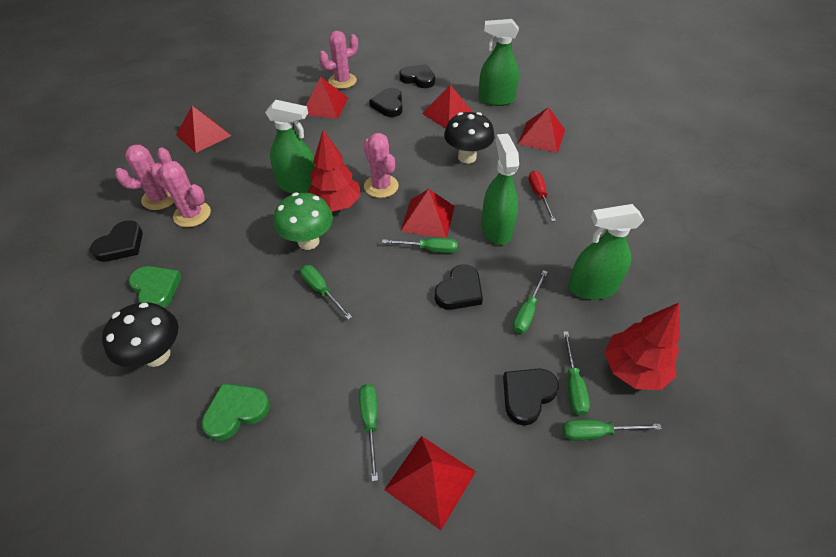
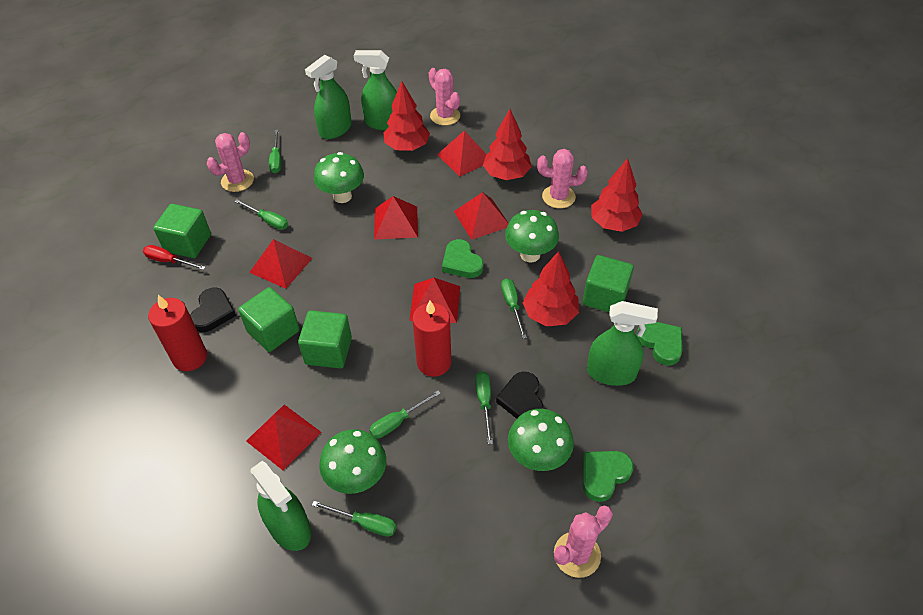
black heart: [90,220,143,262] [369,88,403,117] [400,64,435,88] [435,264,483,310] [503,369,559,426] = 5 -> [190,288,236,332] [496,372,543,419] = 2
black mushroom: [102,302,178,367] [444,112,494,164] = 2 -> none = 0
green cube: none = 0 -> [153,204,211,258] [238,287,299,352] [298,310,352,368] [583,255,634,313] = 4
green heart: [129,266,182,308] [202,383,270,441] = 2 -> [442,239,484,278] [583,451,634,502] [636,322,683,365] = 3
green mushroom: [274,193,333,250] = 1 -> [314,152,364,203] [319,429,386,494] [505,210,559,263] [508,409,574,471] = 4
red candle: none = 0 -> [148,295,207,371] [412,300,451,377] = 2
red tree: [308,130,360,212] [604,303,680,390] = 2 -> [383,81,430,151] [483,109,532,180] [523,251,579,327] [591,158,643,232] = 4

